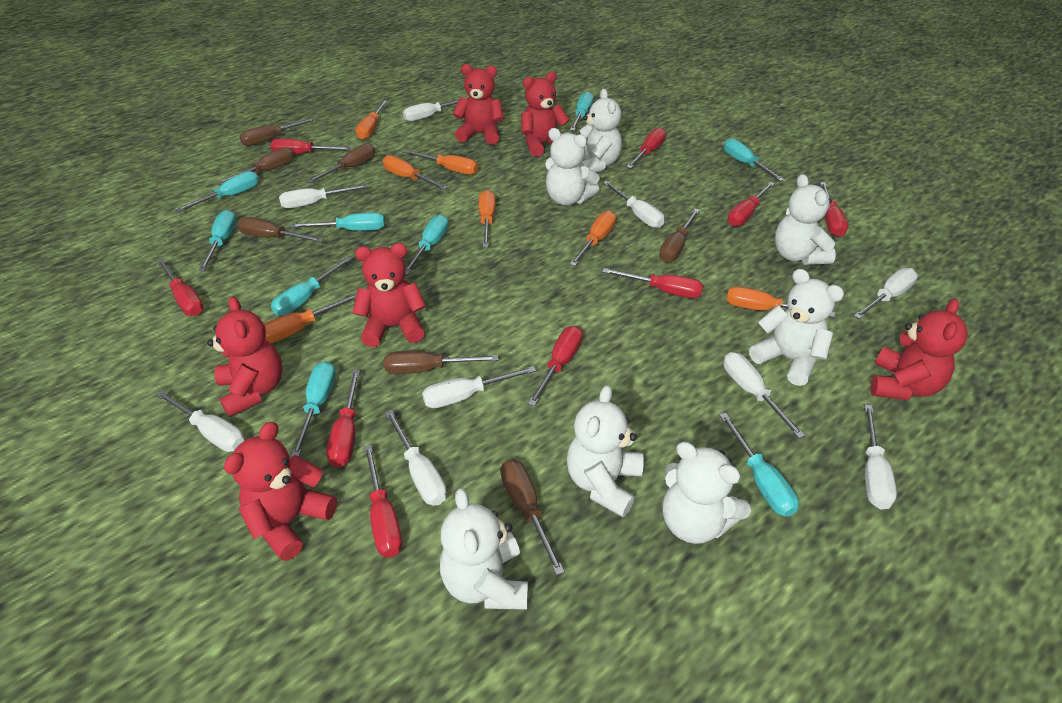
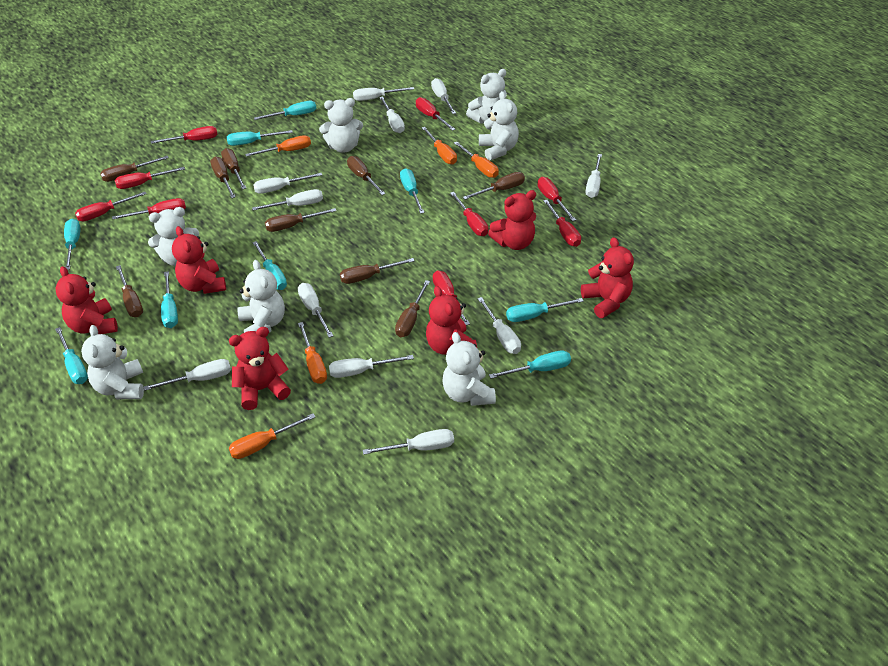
brown screwdriver: [217,147,294,185] [237,217,324,242] [239,118,316,146] [307,143,375,183] [384,351,498,374] [501,459,565,575] [659,209,700,262] = 7 -> [100,156,169,182] [116,265,143,317] [210,156,236,198] [221,148,246,189] [265,208,336,232] [340,258,415,284] [347,156,386,195] [395,280,430,337] [463,172,525,200] = 9
orange screwdriver: [264,293,357,343] [355,100,388,140] [383,155,448,190] [403,150,478,175] [479,190,496,247] [570,211,616,266] [726,286,835,317] = 7 -> [229,413,315,459] [245,135,311,157] [298,322,327,384] [422,127,457,165] [454,142,499,178] = 5
white screwdriver: [156,390,244,452] [279,184,368,208] [385,410,447,506] [403,98,468,122] [422,366,536,408] [603,181,665,228] [724,352,805,439] [854,268,918,319] [864,405,897,509] = 9 -> [144,359,231,391] [252,189,323,211] [253,173,322,194] [298,283,333,338] [329,355,414,378] [353,87,414,101] [363,429,454,455] [379,97,405,133] [431,78,456,114] [478,297,521,354] [586,154,602,198] = 11

